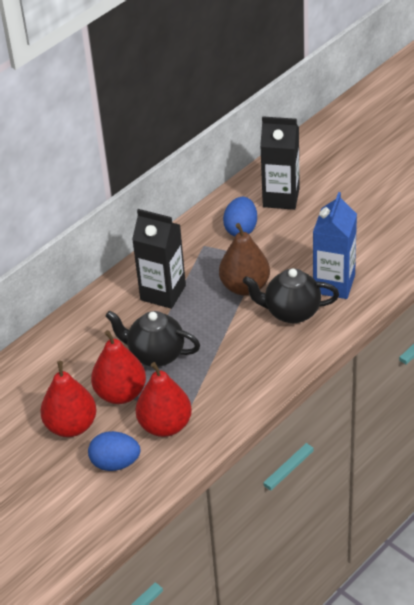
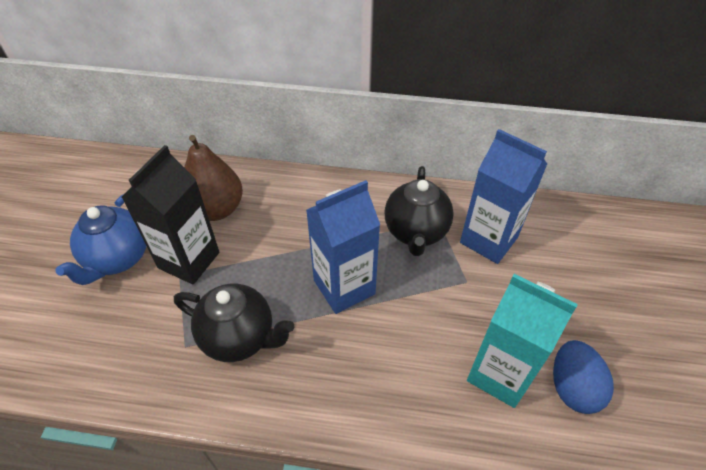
black carton: [132,209,186,309] [260,116,300,210] = 2 -> [122,145,219,285] = 1
blue carton: [313,192,357,299] = 1 -> [306,180,380,314] [460,129,547,264] = 2
blue egg: [88,431,140,471] [223,197,257,236] = 2 -> [553,340,614,414] = 1
blue teapot: none = 0 -> [55,193,146,285] = 1
red pear: [40,361,97,437] [91,330,146,404] [136,362,192,437] = 3 -> none = 0
turquoise carton: none = 0 -> [467,274,578,408] = 1

